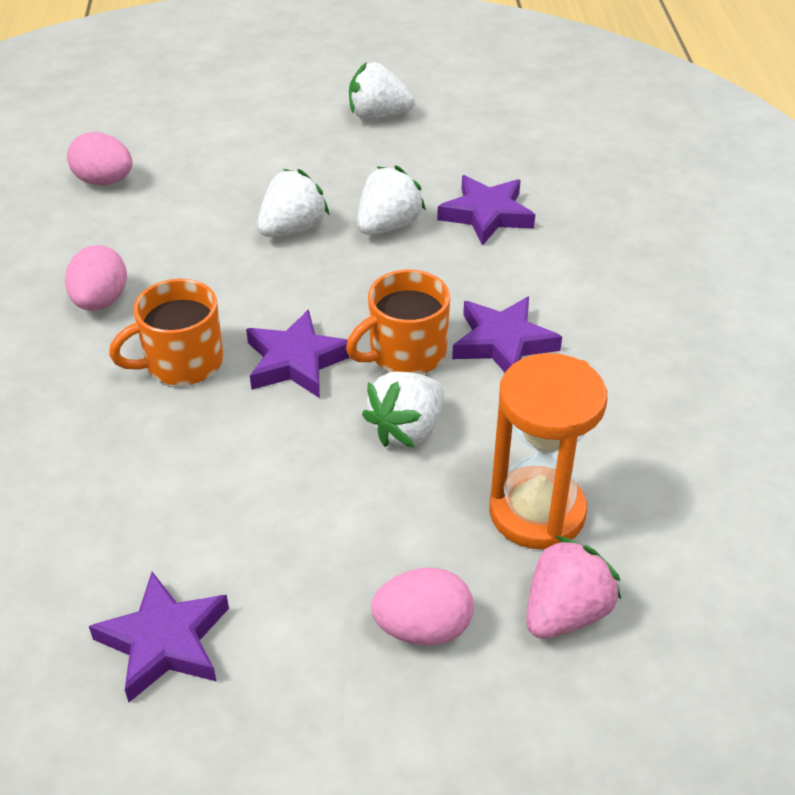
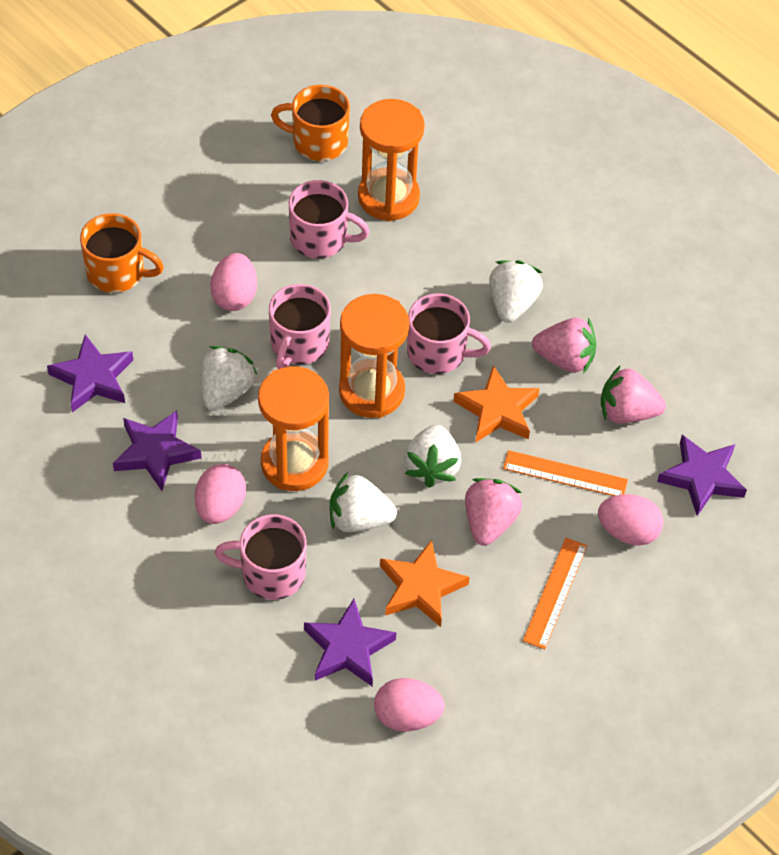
orange hourglass: [489,353,608,549] = 1 -> [258,366,329,491] [339,294,409,418] [358,99,425,221] = 3
orange ruler: none = 0 -> [503,450,628,496] [523,538,587,649] = 2
orange star: none = 0 -> [380,540,470,627] [453,365,540,442] = 2
pink egg: [65,245,127,311] [67,132,133,185] [371,568,474,645] = 3 -> [195,464,246,524] [210,253,257,311] [374,678,445,731] [598,494,664,546] = 4
pink mug: none = 0 -> [215,515,307,600] [269,284,331,369] [289,180,370,258] [407,293,491,374] = 4
pink strawberry: [526,536,621,639] = 1 -> [465,478,522,546] [532,318,596,374] [601,365,666,423] = 3

